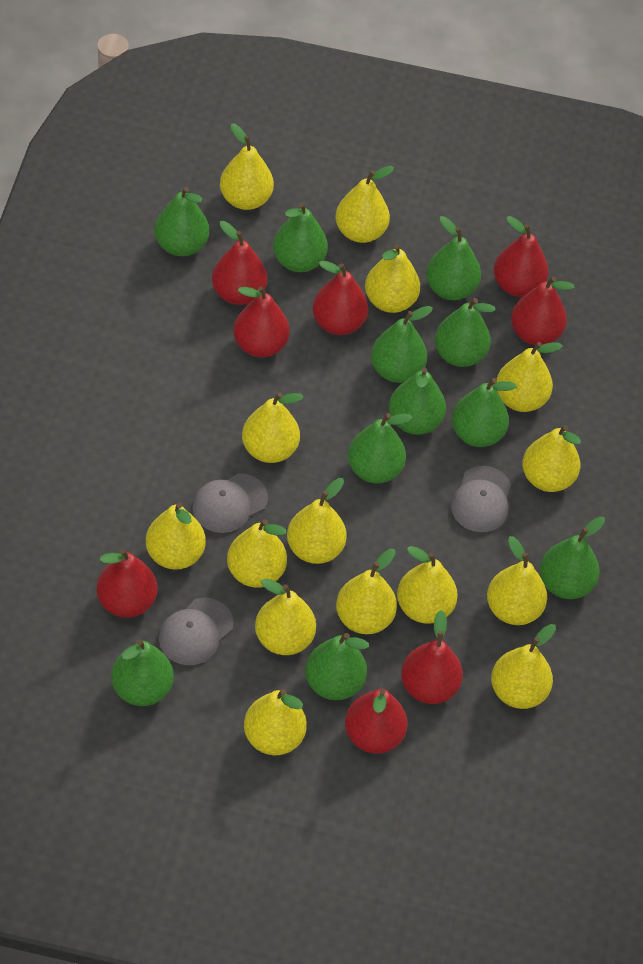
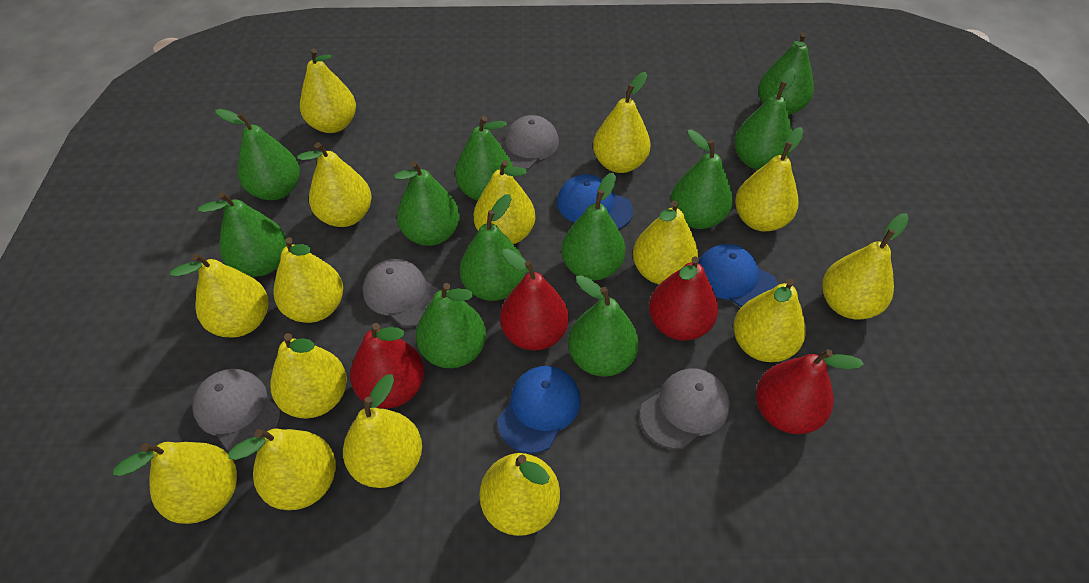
blue cap: none = 0 -> [497,366,581,454] [557,174,633,229] [698,244,778,307] = 3
grey cap: [159,598,234,665] [193,474,268,533] [451,466,511,532] = 3 -> [192,369,281,451] [363,259,440,327] [499,115,559,170] [640,368,730,449] = 4
red pear: [96,549,158,618] [212,221,267,305] [233,286,290,357] [312,261,368,335] [345,688,408,754] [401,610,463,704] [494,216,549,297] [511,276,575,345] = 8 -> [350,323,424,409] [500,249,569,351] [649,256,718,341] [756,349,864,434] = 4

